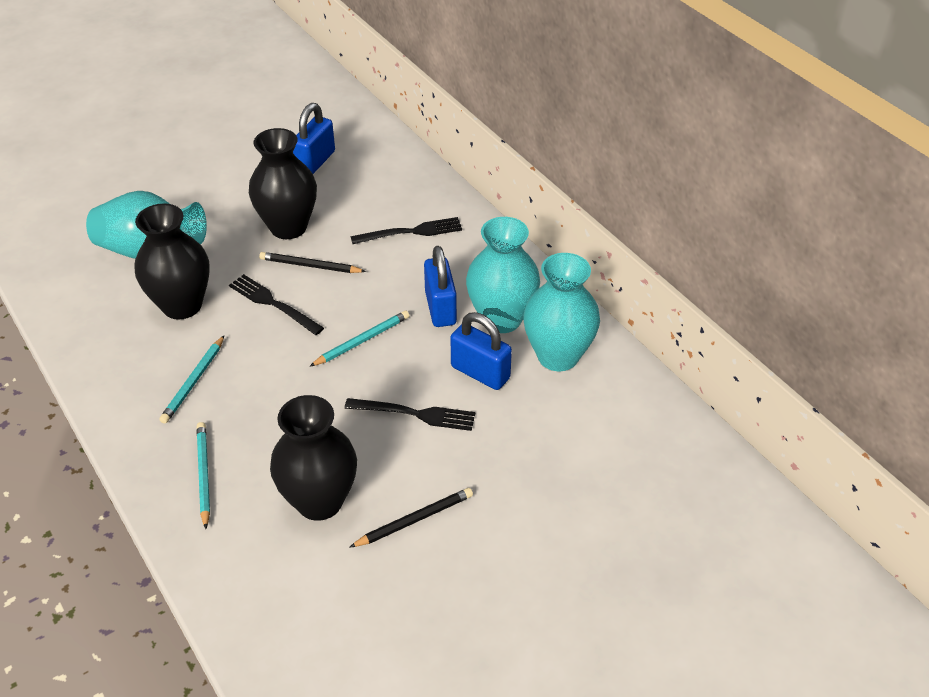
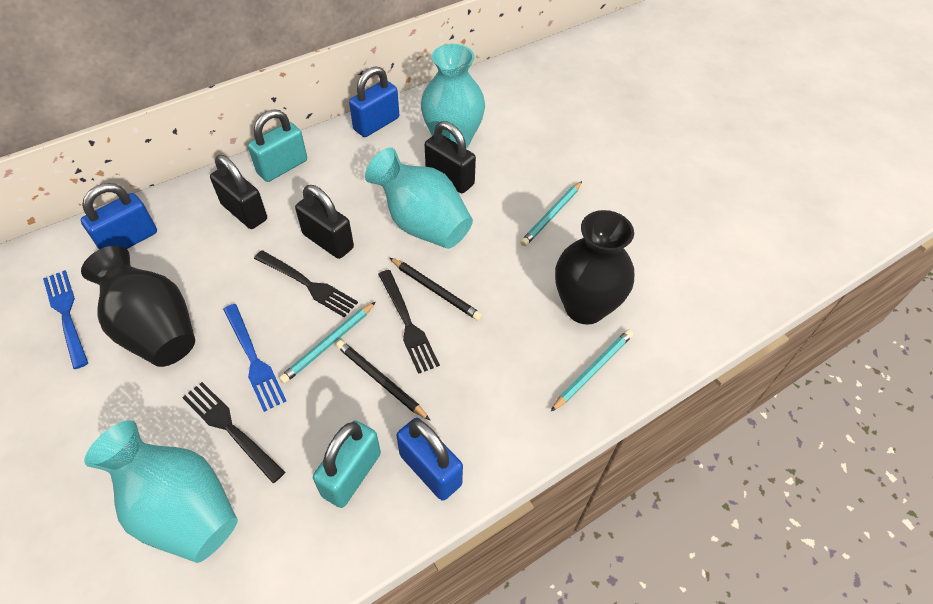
black padlock: none = 0 -> [210,155,267,229] [295,185,354,259] [425,121,476,193] = 3
black vase: [134,203,210,320] [249,128,317,239] [270,395,357,521] = 3 -> [81,245,195,367] [555,210,634,325] = 2
blue fork: none = 0 -> [43,270,88,369] [223,304,286,412] = 2
turquoise padlock: none = 0 -> [248,109,307,182] [313,420,381,508] = 2

